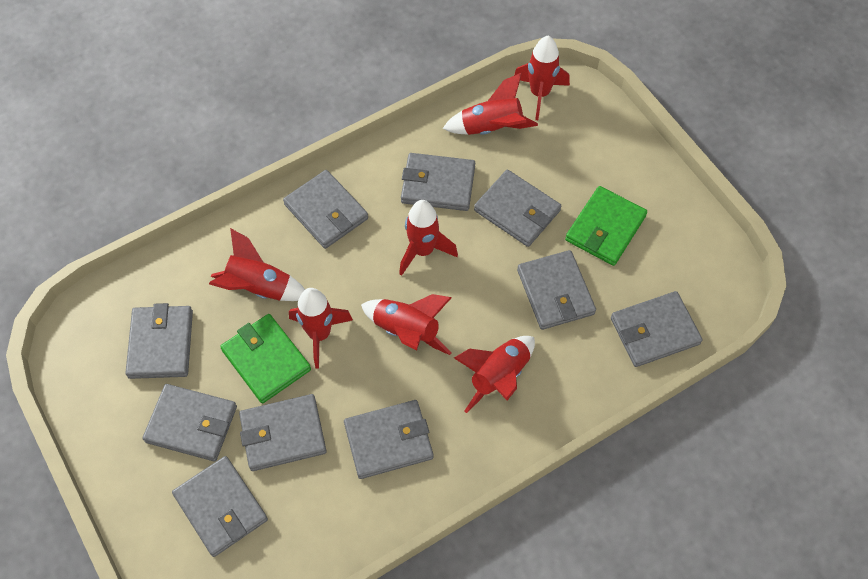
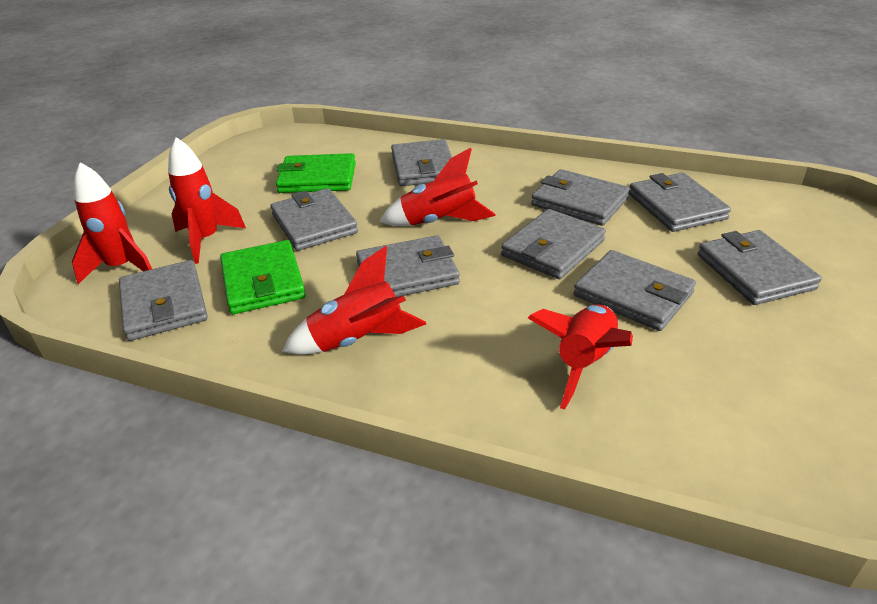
grey wallet: [125,303,193,379] [142,384,237,461] [172,456,268,557] [239,394,327,471] [283,170,368,249] [344,400,433,479] [401,153,475,211] [474,170,561,247] [517,250,596,330] [611,291,703,367] = 10 -> [119,260,208,341] [271,188,358,251] [356,235,460,297] [391,139,452,186] [501,209,606,279] [531,169,630,226] [574,250,696,331] [629,172,731,232] [698,230,822,305] = 9
red rocket: [209,228,305,301] [289,288,353,369] [361,294,452,355] [399,200,458,276] [442,73,538,135] [454,336,535,413] [514,35,570,120] = 7 -> [72,162,152,284] [168,137,246,264] [282,246,426,355] [379,148,496,226] [528,304,633,410] = 5

